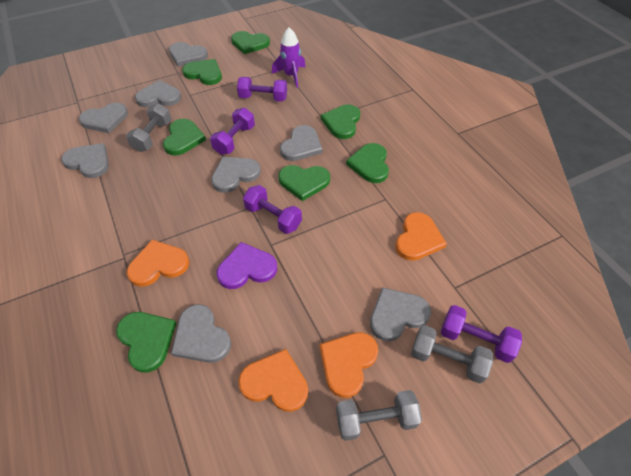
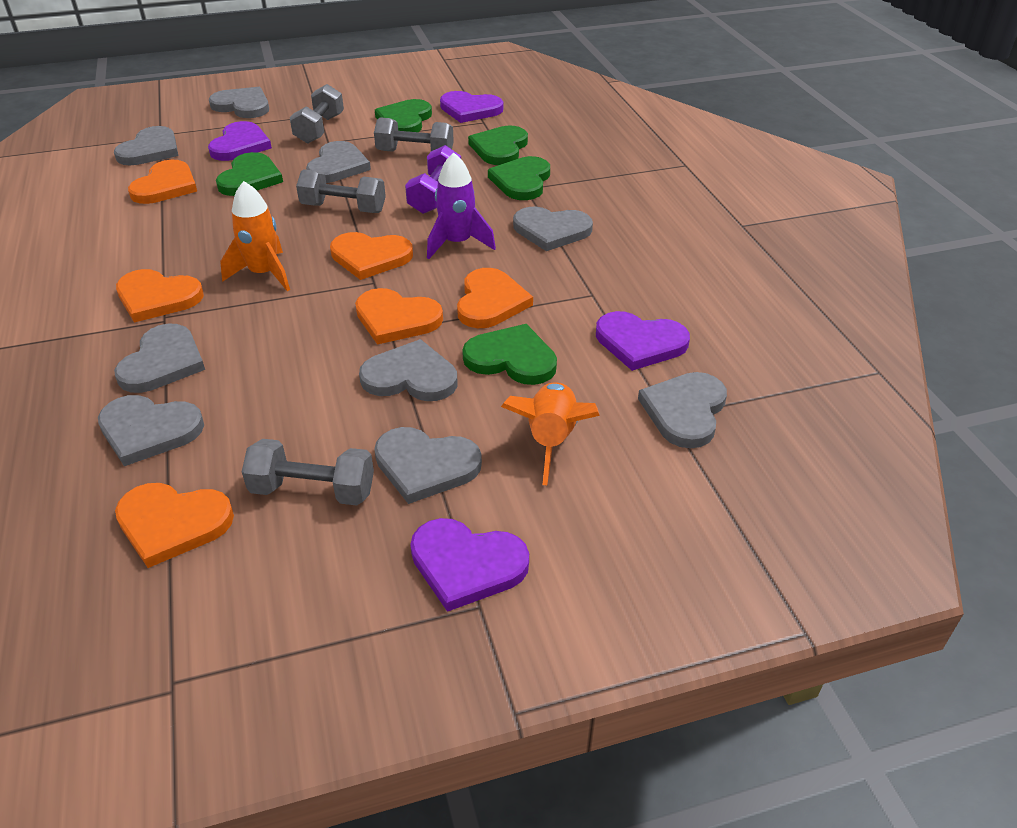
green heart: [116,312,176,373] [163,119,206,156] [182,59,222,85] [231,31,270,54] [278,165,330,201] [321,104,360,139] [346,143,389,183] = 7 -> [216,152,283,196] [375,99,432,132] [462,324,557,385] [468,126,528,165] [488,156,550,200] = 5
grey dumbbell: [126,103,172,152] [336,390,422,441] [411,325,493,384] = 3 -> [242,439,374,505] [290,84,344,144] [296,169,386,213] [374,117,454,152] = 4
grey heart: [61,143,109,178] [79,103,128,133] [135,80,181,107] [169,42,208,66] [171,304,231,363] [211,157,261,193] [280,125,323,161] [370,287,431,341] = 8 -> [98,395,204,466] [114,126,178,165] [114,324,205,393] [209,87,269,118] [306,141,371,183] [359,339,457,401] [374,427,482,504] [513,207,593,251] [638,372,727,448] = 9
orange heart: [127,240,189,287] [238,349,308,412] [320,332,378,398] [395,212,447,261] = 4 -> [115,483,234,568] [116,269,204,323] [128,160,197,204] [330,232,413,280] [355,288,443,345] [457,268,533,328] = 6
orange rocket: none = 0 -> [220,181,290,291] [501,382,600,485] = 2
purple dumbbell: [210,108,255,155] [237,77,287,102] [243,185,302,234] [441,305,522,363] = 4 -> [405,145,461,214] = 1
purple heart: [217,242,277,289] = 1 -> [208,121,272,161] [410,518,529,612] [440,91,503,123] [596,311,690,371] = 4

